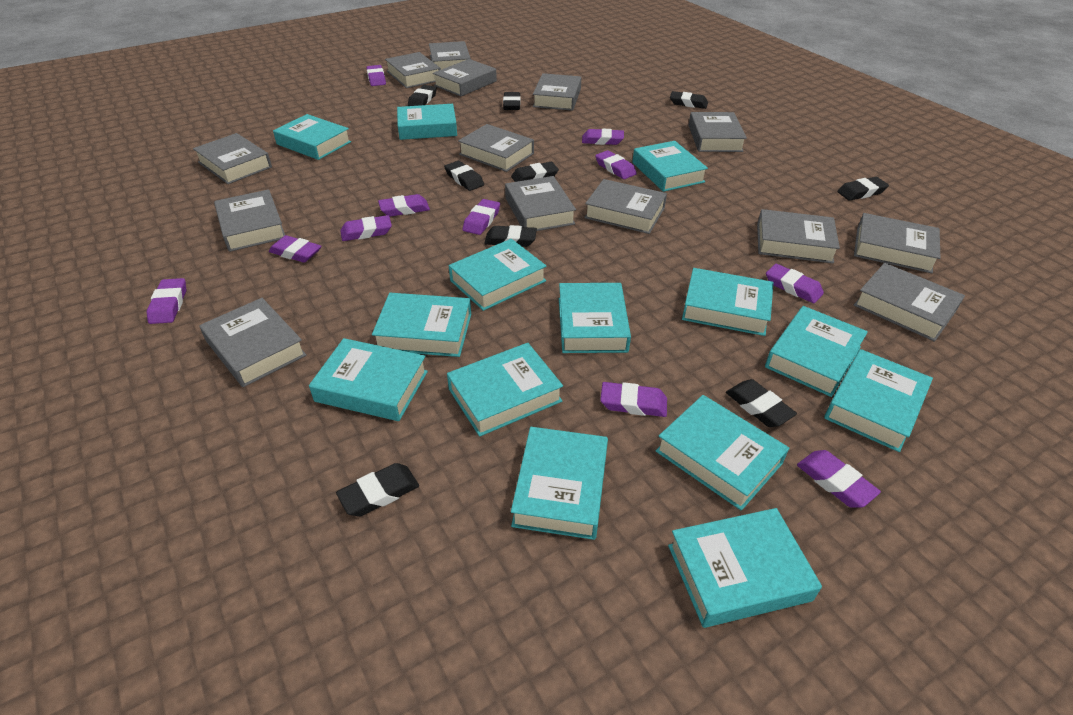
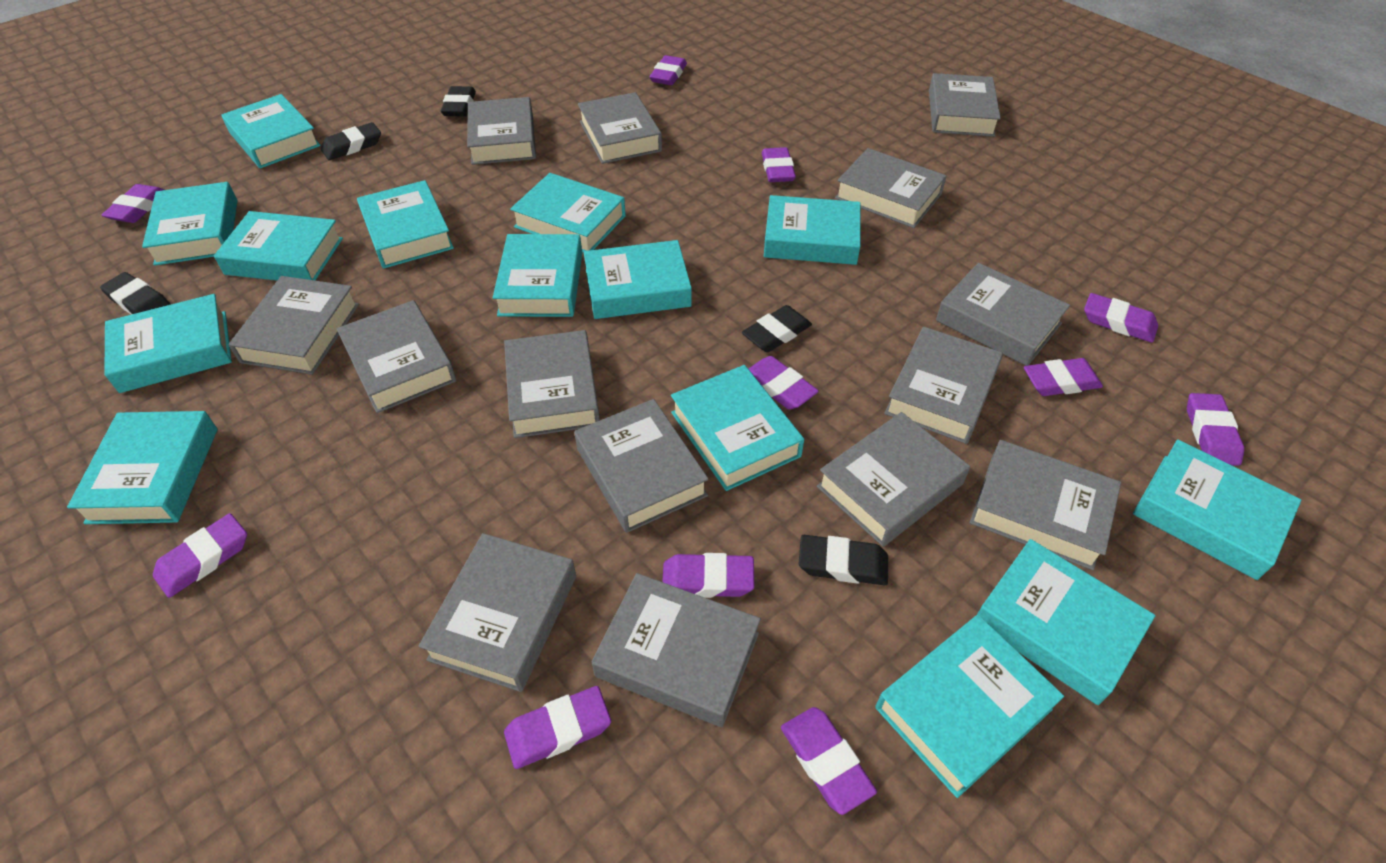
black eraser: [336,463,419,516] [408,85,437,106] [444,161,484,191] [484,225,537,247] [503,92,521,110] [511,162,559,182] [670,91,708,109] [726,379,797,427] [837,177,889,201] = 9 -> [100,272,171,315] [321,122,381,160] [441,86,476,116] [742,305,812,352] [799,535,888,585] = 5

